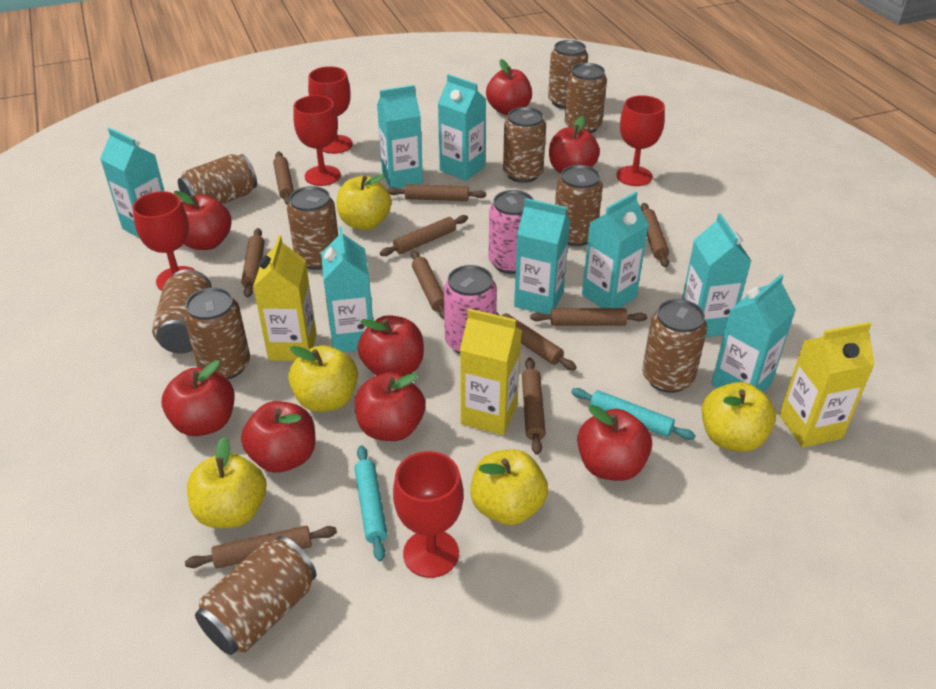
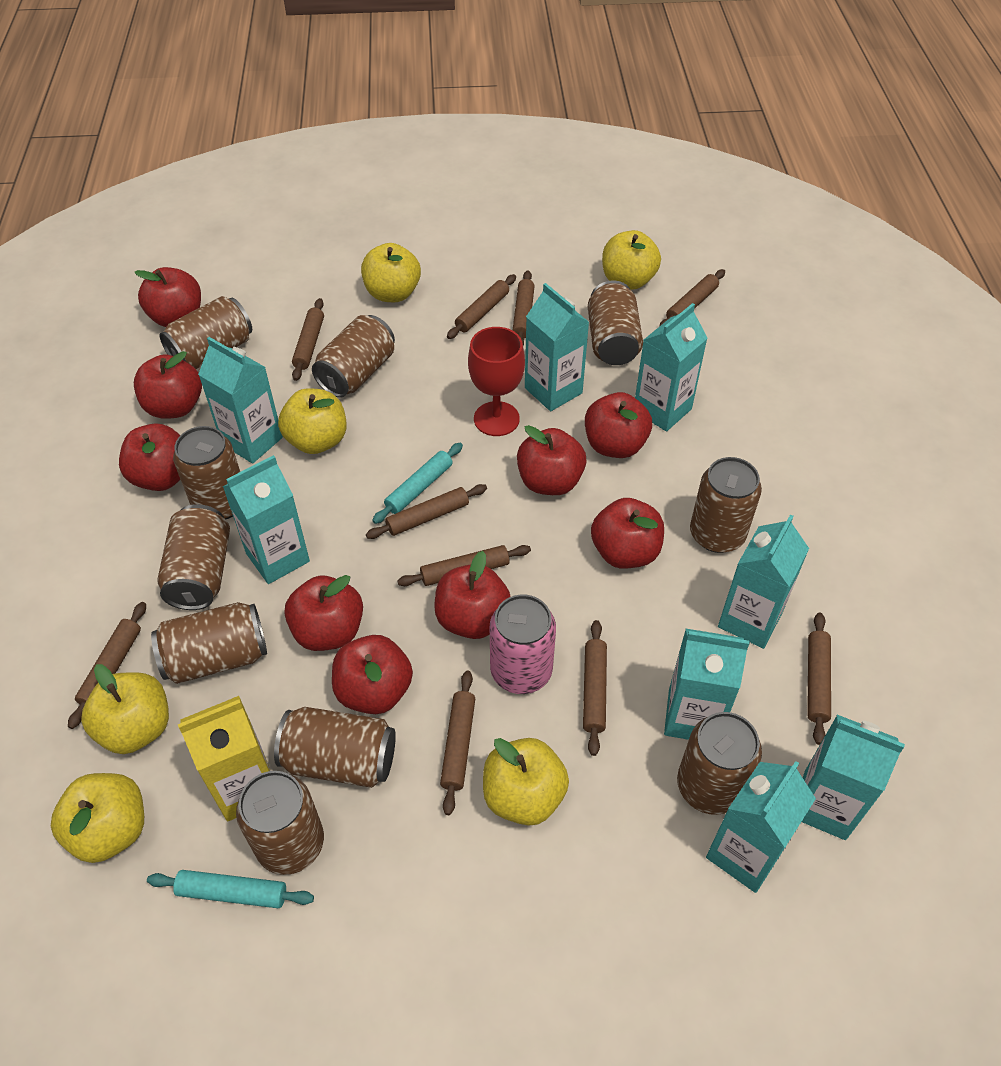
pink can: [444,265,497,354] [488,190,534,274] = 2 -> [490,595,556,694] = 1
red apple: [162,360,235,436] [174,191,232,250] [241,401,315,473] [355,372,425,441] [358,315,424,376] [486,59,532,115] [549,116,600,174] [577,405,652,481] = 8 -> [119,423,180,491] [134,267,201,327] [134,351,202,419] [284,575,363,651] [332,635,413,714] [434,551,511,639] [517,425,586,495] [585,392,652,458] [591,498,664,569] = 9
red goblet: [133,191,196,291] [293,95,341,186] [308,66,353,154] [393,451,464,578] [616,95,665,186] = 5 -> [468,327,525,436] = 1
yellow apple: [187,437,266,528] [288,345,358,412] [337,174,391,230] [470,449,548,525] [702,382,776,452] = 5 -> [51,773,144,863] [81,664,169,754] [278,388,346,454] [361,243,421,302] [483,738,569,826] [602,230,661,290] = 6
yellow carton: [253,235,317,361] [460,309,522,435] [779,322,875,447] = 3 -> [178,696,270,821] = 1

